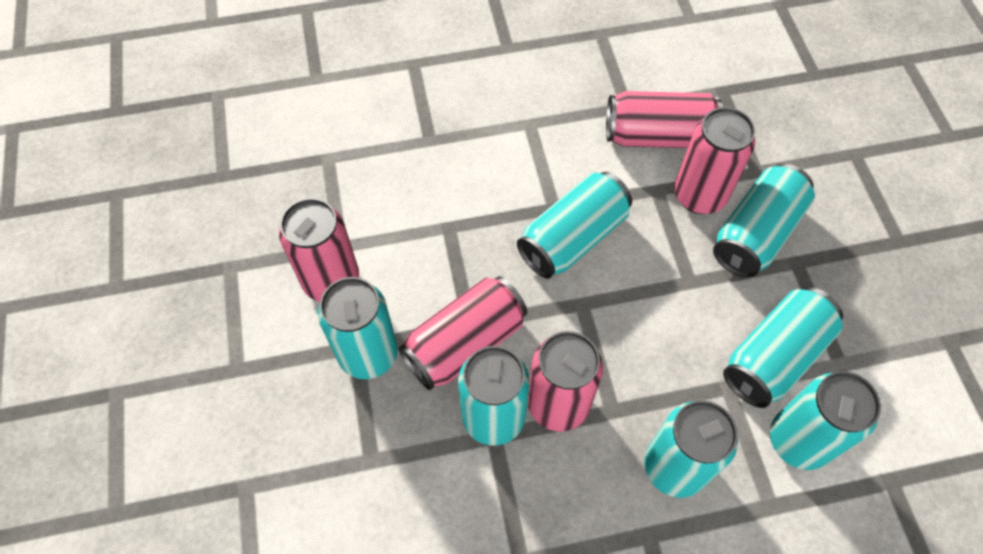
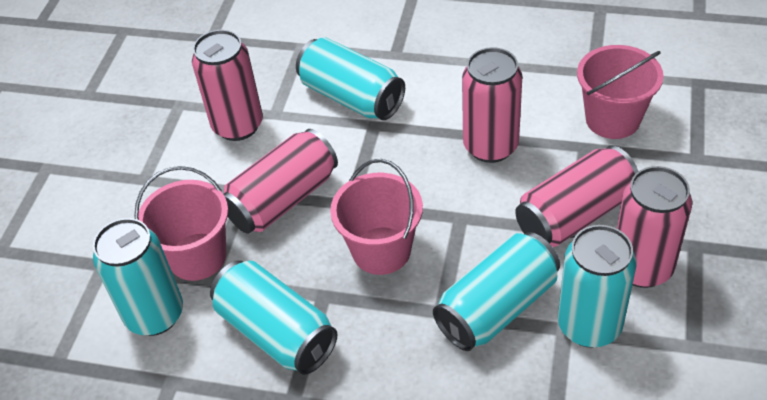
pink bucket: none = 0 -> [134,166,228,281] [330,159,423,275] [577,45,664,139] = 3
turquoise can: [318,277,398,379] [458,346,530,446] [517,172,632,279] [644,400,738,498] [713,164,815,278] [723,287,843,408] [770,371,881,470] = 7 -> [93,218,183,336] [210,260,337,375] [296,37,405,120] [433,232,560,351] [558,225,637,348] = 5

